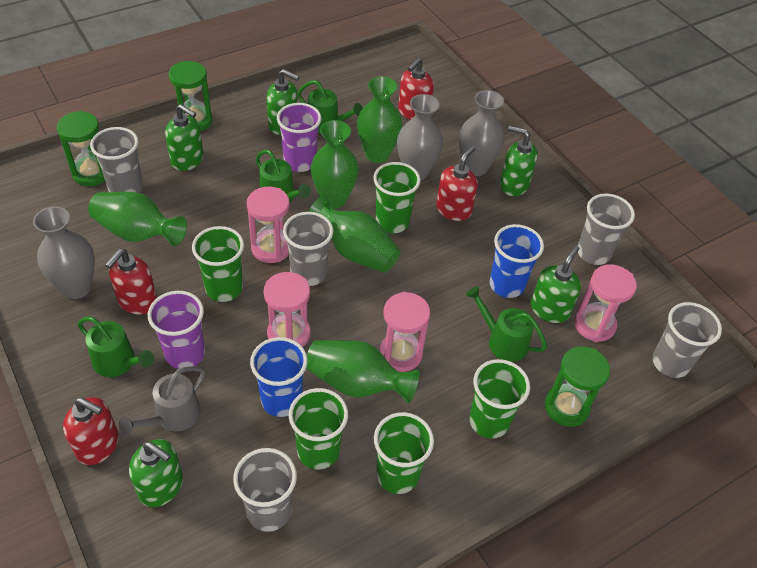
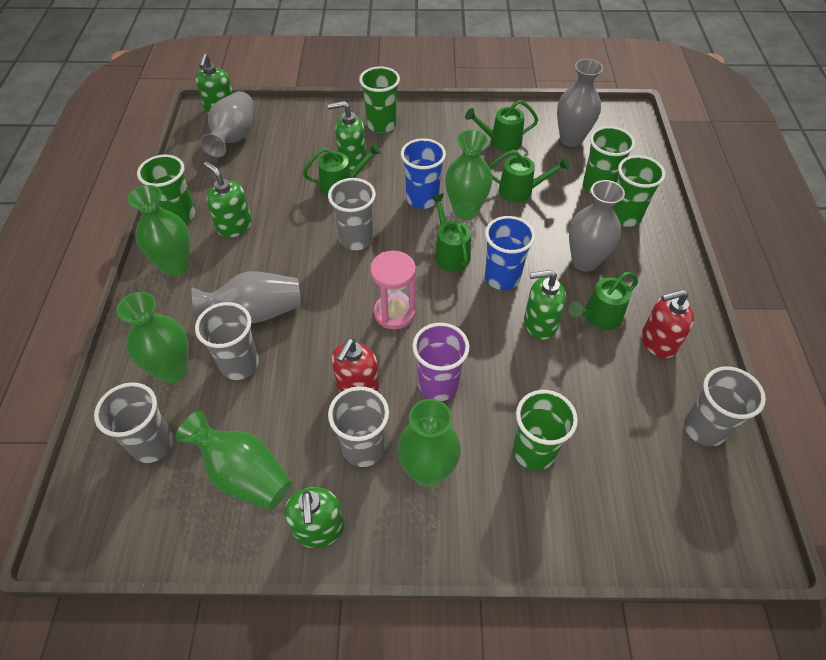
green hourglass: [57,111,105,186] [169,61,213,131] [545,346,610,427] = 3 -> none = 0
green watering can: [78,316,154,377] [256,149,311,202] [298,80,363,133] [466,286,547,362] = 4 -> [303,143,381,197] [431,194,471,271] [465,100,538,152] [489,150,569,202] [568,272,638,330] = 5
grey vase: [33,206,95,299] [397,94,443,181] [459,90,504,176] = 3 -> [191,271,301,323] [200,91,254,157] [557,59,603,147] [569,180,625,272] = 4
grey watering can: [119,366,205,435] = 1 -> none = 0
pink hourglass: [247,187,290,263] [264,272,311,347] [379,292,430,372] [574,264,637,342] = 4 -> [370,251,416,329] = 1
purple cup: [148,291,205,369] [277,103,321,172] = 2 -> [412,323,469,401] = 1
red soap dispenser: [63,397,119,465] [106,249,157,315] [398,58,434,120] [436,146,478,221] = 4 -> [332,338,379,392] [642,289,694,358] = 2

